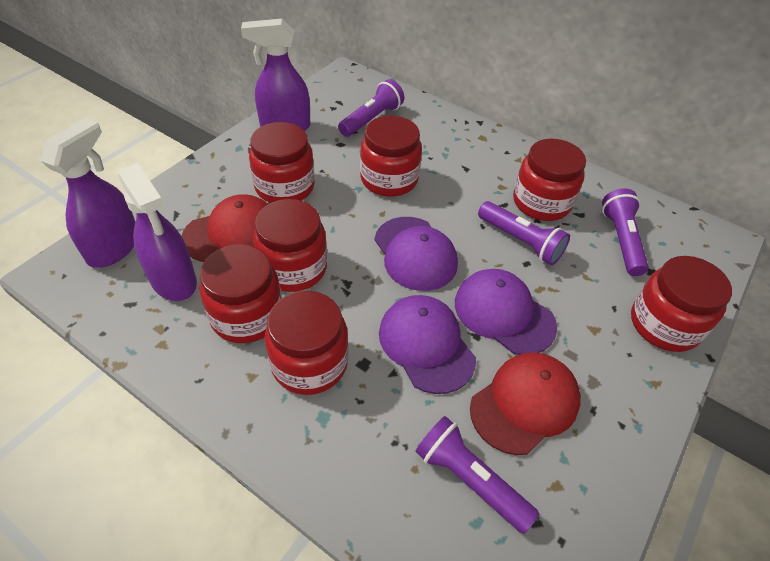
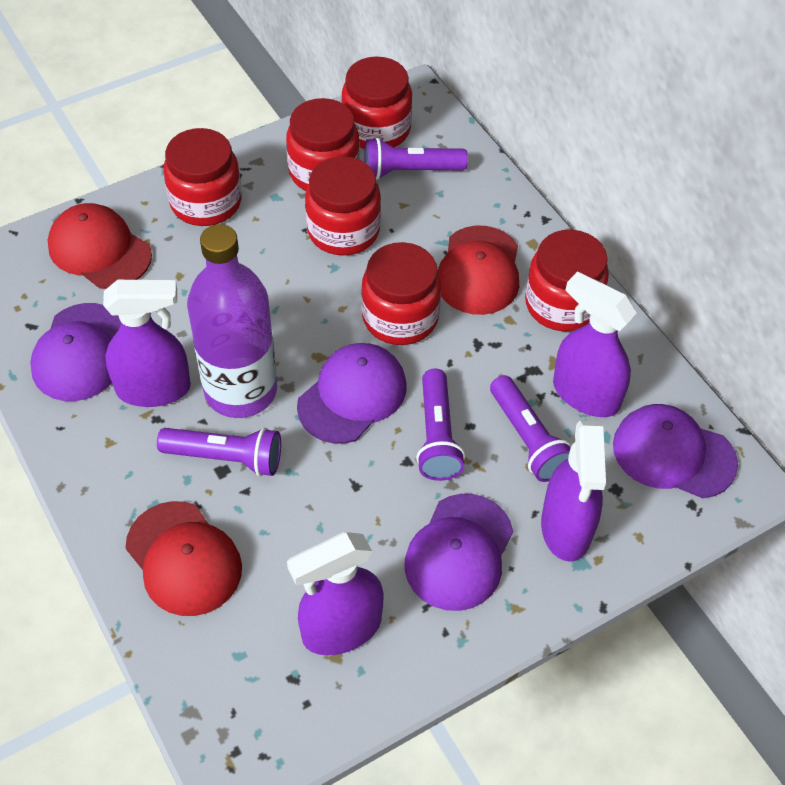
purple bottle: none = 0 -> [187,224,277,418] = 1
purple cap: [374,217,458,291] [379,295,476,394] [455,269,557,355] = 3 -> [30,303,121,401] [297,343,407,444] [404,494,513,611] [613,404,738,498] = 4
purple spray bottle: [40,118,135,268] [118,163,197,301] [241,19,310,131] = 3 -> [103,280,191,407] [287,532,384,656] [541,420,606,562] [553,272,636,417] = 4
red cap: [182,194,268,262] [470,353,581,455] = 2 -> [48,203,152,289] [126,501,242,616] [438,225,519,315] = 3
red jar: [200,244,282,343] [249,122,315,203] [253,199,327,292] [265,291,349,395] [360,116,422,197] [513,139,586,221] [631,256,732,352] = 7 -> [163,128,242,226] [286,98,360,191] [305,156,381,255] [341,57,412,149] [361,242,441,345] [525,230,609,331] = 6

